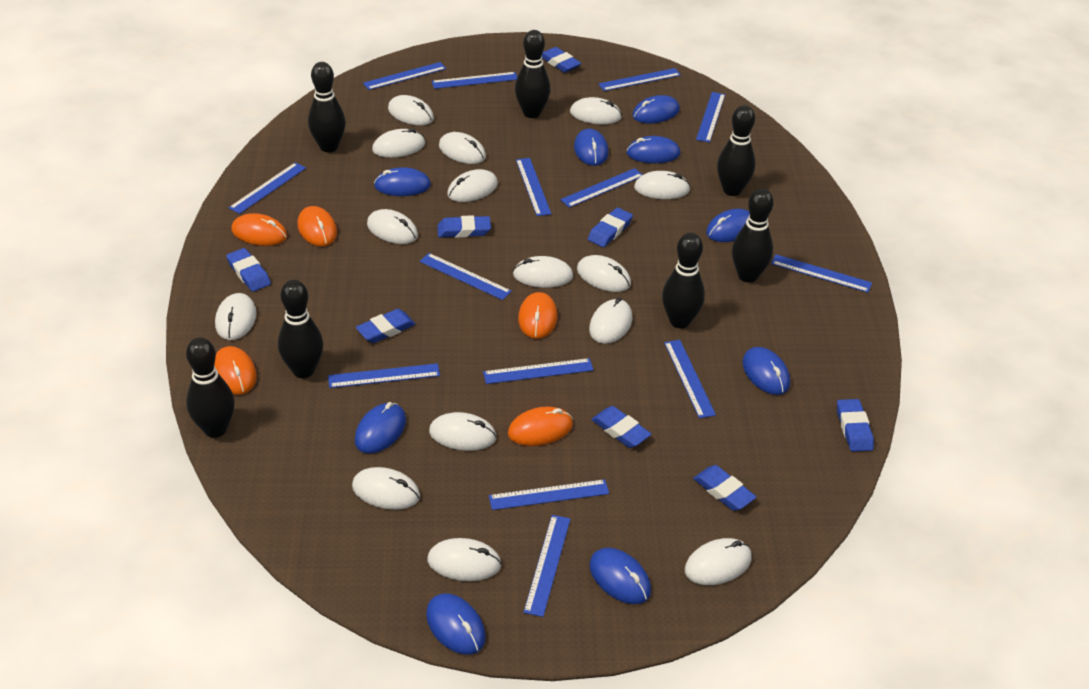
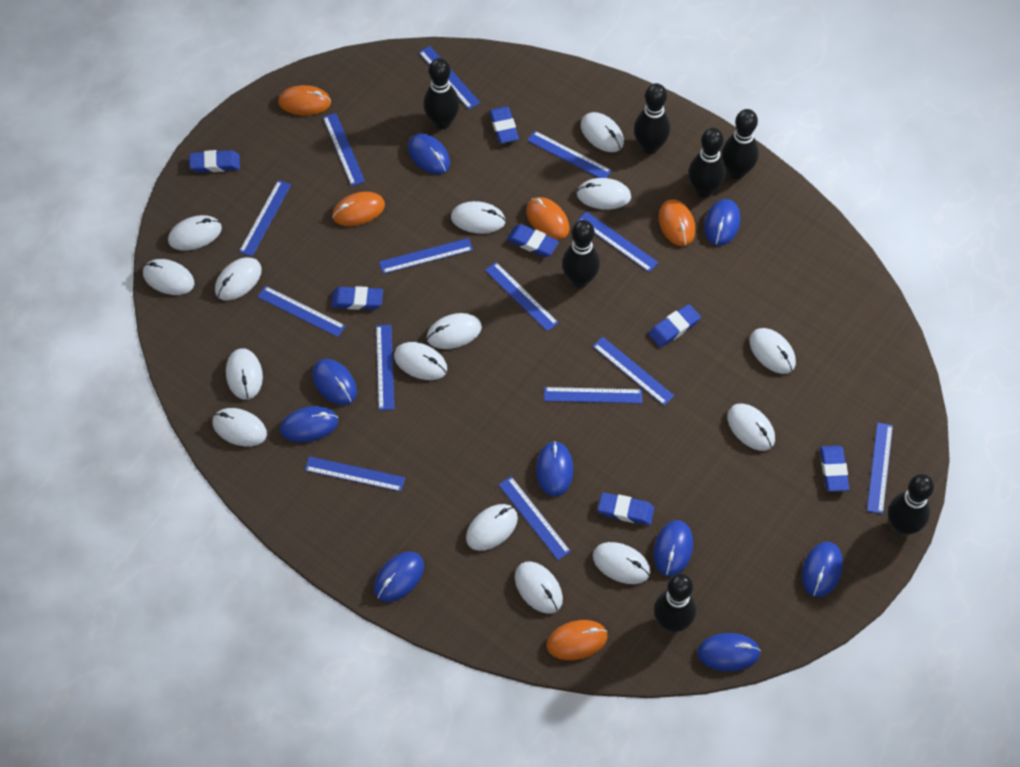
blue eraser: [226,248,271,292] [356,309,416,343] [437,215,491,238] [542,47,581,73] [588,207,633,247] [591,406,651,448] [693,465,756,511] [837,399,874,452] = 8 -> [189,150,240,173] [331,286,383,310] [489,106,519,143] [507,224,559,257] [598,492,654,525] [649,304,701,347] [820,446,849,492] = 7

